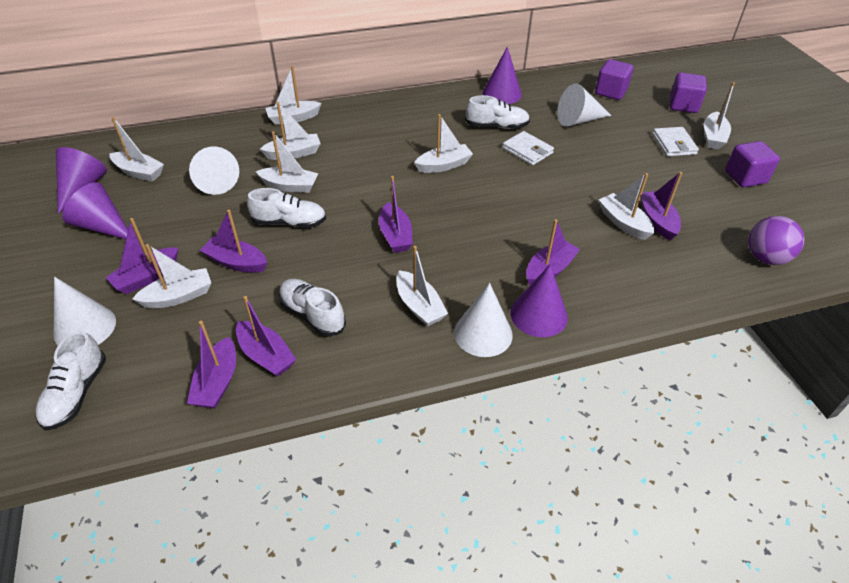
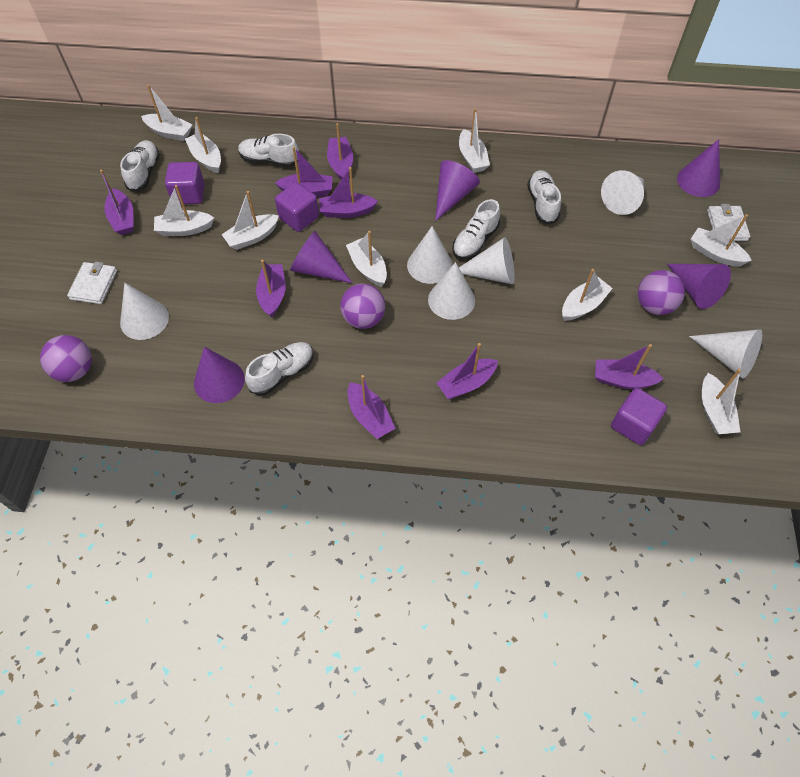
purple ball: [748,216,804,265] = 1 -> [40,335,92,382] [340,284,385,329] [638,270,685,315] = 3
purple boat: [106,218,178,294] [187,321,236,409] [200,210,267,273] [236,296,296,377] [379,176,413,253] [526,219,580,285] [641,172,682,240] = 7 -> [100,170,134,235] [256,260,286,318] [275,147,333,197] [319,167,378,218] [327,123,353,180] [348,375,396,439] [436,343,498,399] [595,344,664,389] = 8
purple cone: [56,147,107,214] [62,182,128,239] [483,47,522,104] [511,264,568,337] = 4 -> [194,347,245,403] [290,231,352,283] [435,160,480,221] [667,264,731,309] [677,139,720,197] = 5
white cone: [54,277,116,346] [189,146,239,195] [454,283,513,357] [557,83,612,127] = 4 -> [120,283,169,340] [407,226,453,284] [428,262,475,320] [459,237,515,284] [601,170,644,215] [689,329,762,378] = 6
white shoe: [35,331,106,431] [247,188,326,228] [279,279,346,337] [465,95,530,129] = 4 -> [120,140,160,192] [238,134,299,167] [245,342,314,396] [452,199,500,260] [527,170,561,224] = 5

